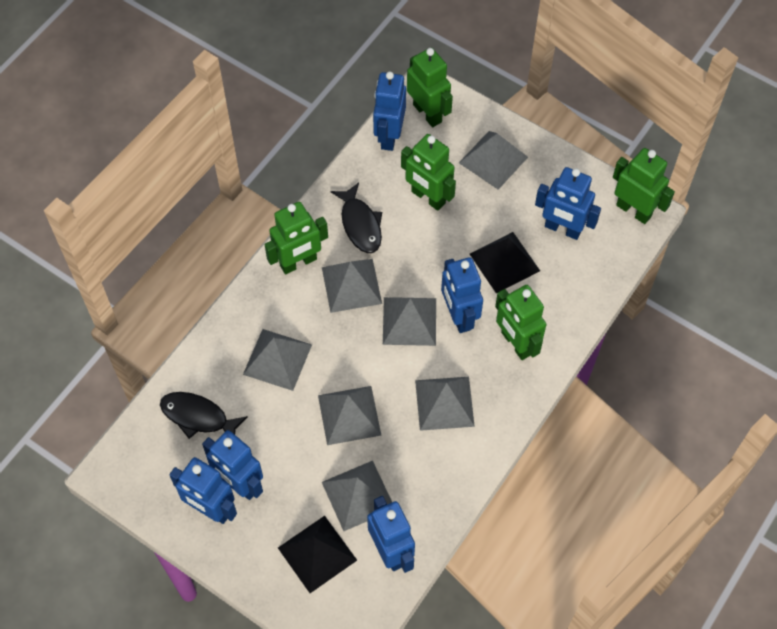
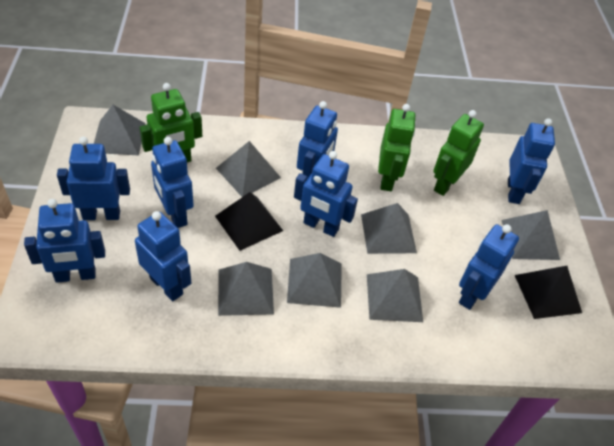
black fish: [160,392,248,439] [331,182,382,253] = 2 -> none = 0
blue robot: [169,457,237,524] [202,430,263,500] [367,496,415,573] [373,71,406,151] [441,257,483,333] [535,167,601,240] = 6 -> [24,199,105,283] [57,137,130,220] [135,211,191,301] [151,137,194,228] [294,151,358,237] [297,101,338,179] [459,224,519,310] [508,118,555,204] = 8
green robot: [264,202,328,274] [401,134,456,211] [407,48,453,127] [495,285,546,360] [613,148,675,224] = 5 -> [140,83,202,162] [378,104,416,191] [433,110,484,196] = 3

